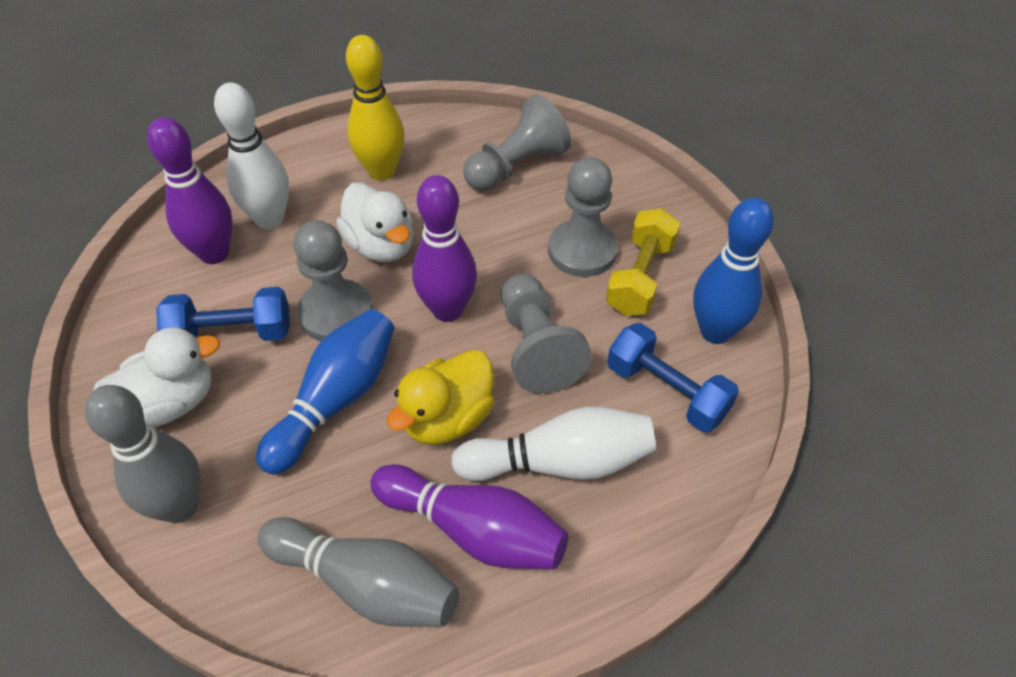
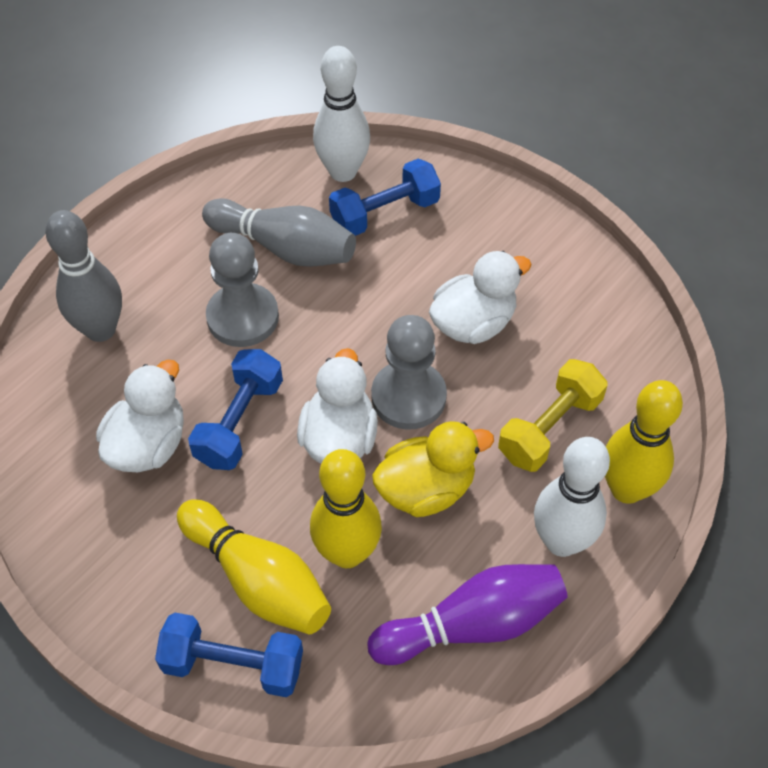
blue bowling pin: [256,309,394,475] [693,198,774,344] = 2 -> none = 0
blue dumbbell: [156,287,290,341] [607,323,739,432] = 2 -> [155,613,303,697] [188,349,283,470] [329,159,441,236] = 3
grey pawn: [294,220,373,341] [463,94,572,191] [501,274,592,394] [548,157,618,277] = 4 -> [206,233,279,347] [371,315,447,430] = 2
purple bowling pin: [147,117,233,264] [370,464,568,569] [412,175,477,322] = 3 -> [368,564,568,665] = 1
white duck: [93,327,220,427] [336,183,413,262] = 2 -> [96,360,184,472] [297,348,378,463] [429,251,532,344] = 3
yellow bowling pin: [346,35,405,181] = 1 -> [177,499,331,635] [310,449,382,568] [605,380,683,504] = 3

